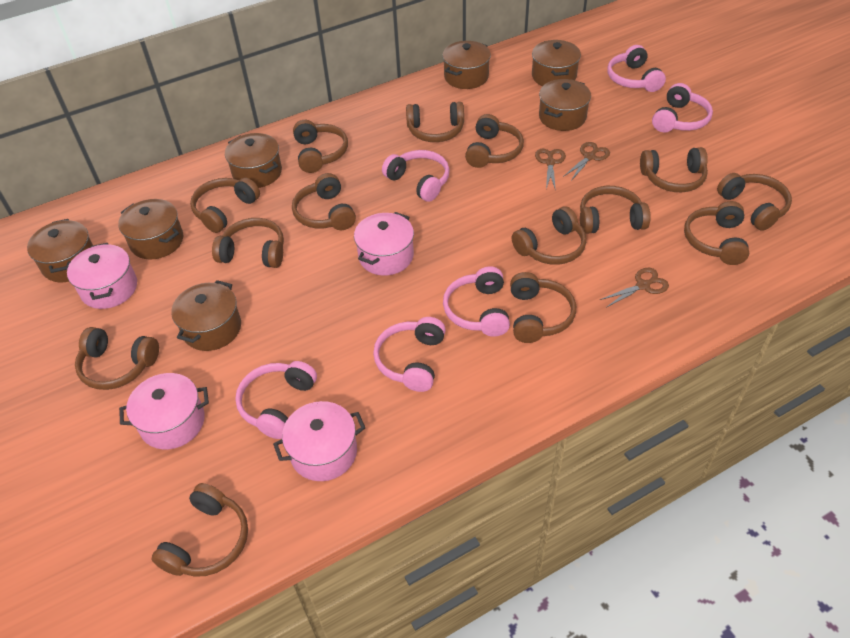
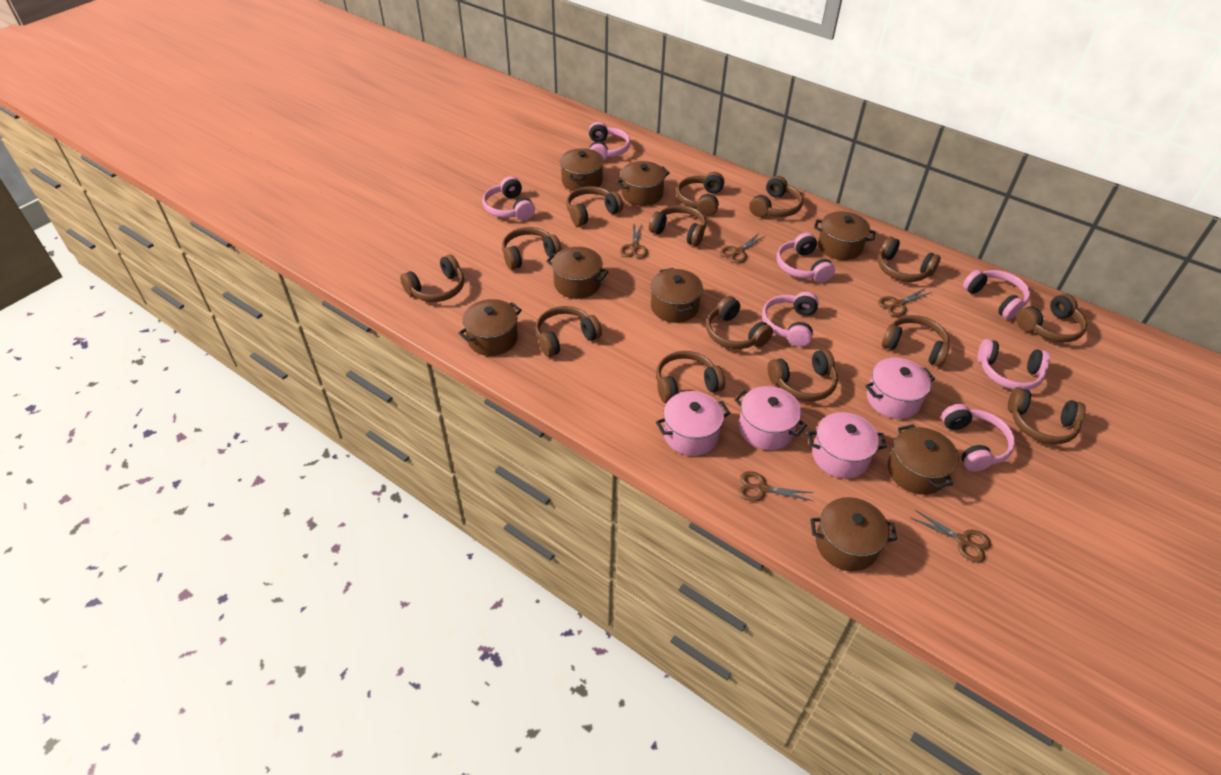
brown pot: [27,219,93,282] [118,199,183,259] [171,280,241,351] [225,133,282,188] [442,41,491,89] [532,40,581,86] [539,79,591,131] = 7 -> [458,299,522,356] [546,247,608,299] [560,148,604,191] [616,161,670,206] [651,268,703,323] [810,497,897,571] [814,211,876,260] [888,424,959,495] = 8
brown scissors: [535,149,566,191] [563,142,610,181] [600,268,669,308] = 3 -> [620,224,648,258] [720,233,765,263] [739,471,814,501] [878,288,932,317] [911,510,991,562] = 5
pink headphones: [235,361,317,439] [373,317,446,392] [382,150,450,202] [443,266,510,337] [607,45,666,92] [652,83,713,132] = 6 -> [482,176,535,220] [589,122,631,160] [762,292,819,347] [777,233,835,282] [942,404,1015,472] [963,270,1030,320] [977,339,1050,390] = 7

